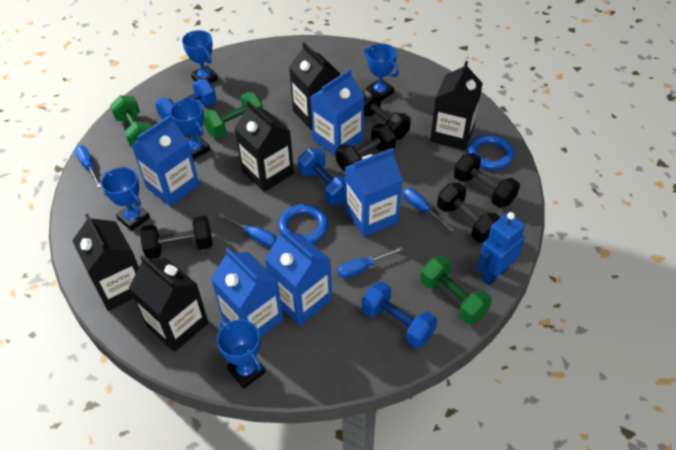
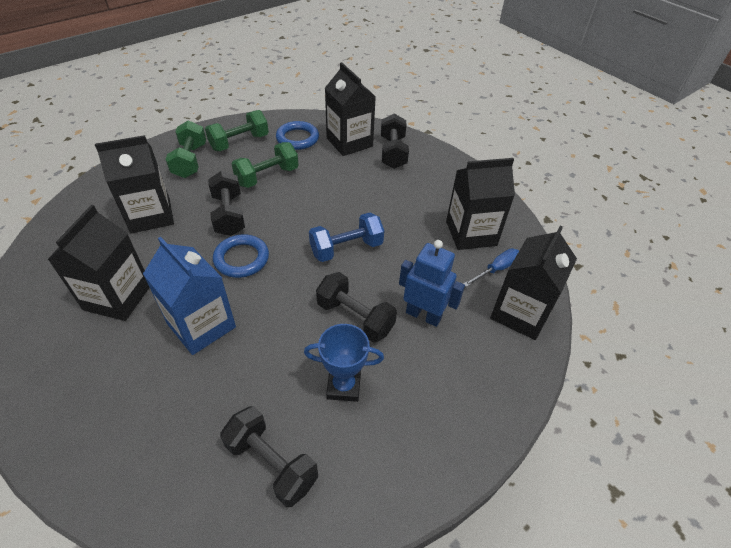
black dumbbell: [140,215,213,259] [335,123,396,171] [363,90,411,140] [437,183,501,243] [454,153,520,208] = 5 -> [208,171,245,236] [220,406,318,507] [316,272,397,342] [381,114,409,169] = 4
blue carton: [132,115,199,206] [211,248,283,337] [265,228,332,325] [310,69,364,156] [345,148,403,237] = 5 -> [143,237,236,355] = 1
blue dumbbell: [155,79,216,120] [298,148,345,205] [362,281,437,348] = 3 -> [309,213,384,262] = 1
blue screwdriver: [75,145,102,188] [219,213,277,247] [337,246,404,278] [403,188,454,232] = 4 -> [464,248,519,287] = 1
blue trophy: [101,167,150,231] [170,99,210,160] [182,30,218,83] [217,319,266,389] [364,43,399,101] = 5 -> [304,324,384,402] = 1

